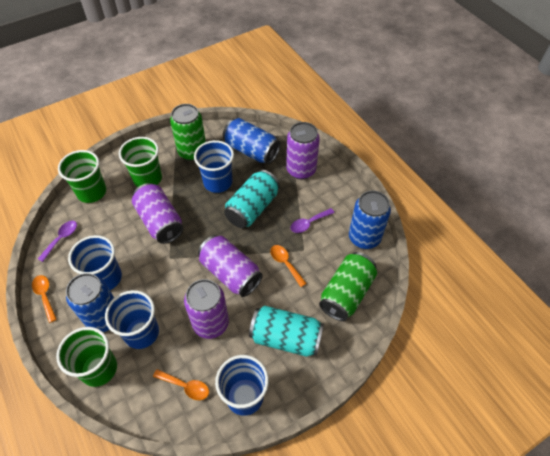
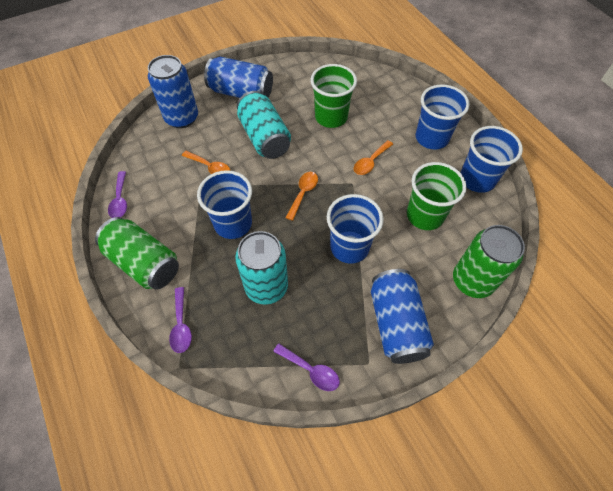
green cup: [56,327,117,387] [58,150,106,203] [119,137,162,187] = 3 -> [311,64,357,128] [407,162,467,230] = 2
purple can: [132,183,183,244] [184,279,229,339] [198,235,263,297] [286,122,320,179] = 4 -> none = 0
purple spoon: [38,221,77,262] [290,208,335,233] = 2 -> [108,171,127,218] [169,287,192,353] [273,344,340,391] = 3

